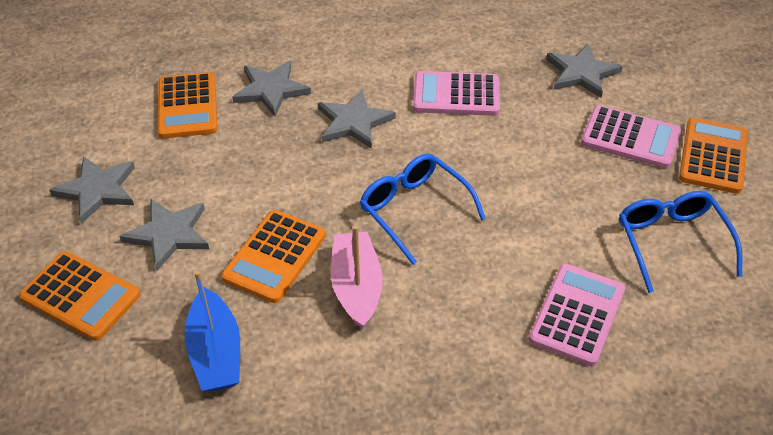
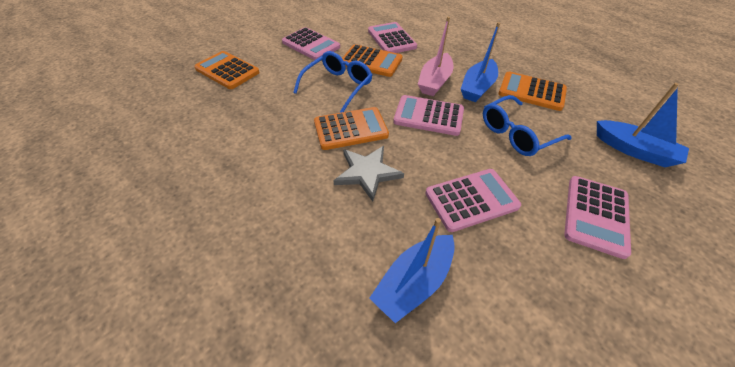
blue boat: [185,271,240,392] = 1 -> [369,218,455,323] [461,22,500,102] [597,83,689,167] = 3
grey star: [49,156,135,224] [119,199,209,271] [232,61,311,117] [318,89,396,149] [546,44,623,98] = 5 -> [333,146,404,202] = 1
pink calculator: [413,71,500,116] [529,264,625,366] [581,105,681,168] = 3 -> [282,27,340,60] [368,22,417,53] [393,95,464,136] [425,169,521,232] [564,176,631,259] = 5

